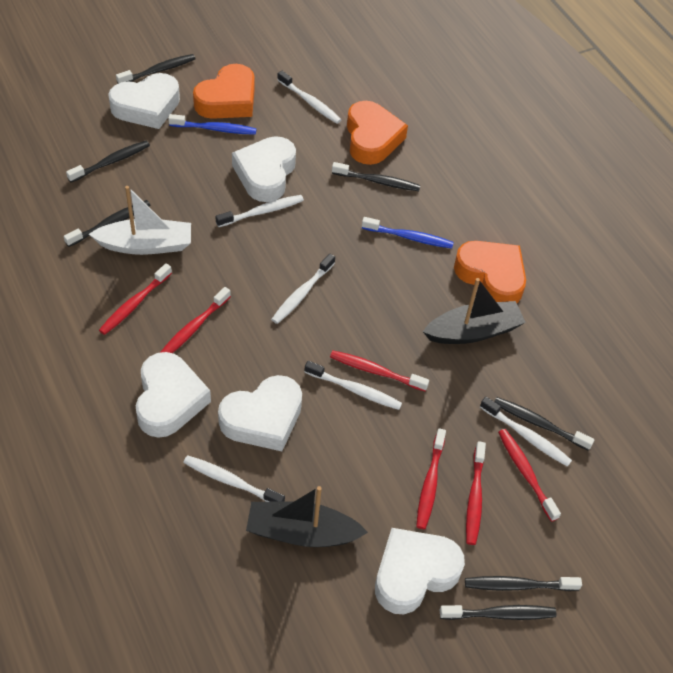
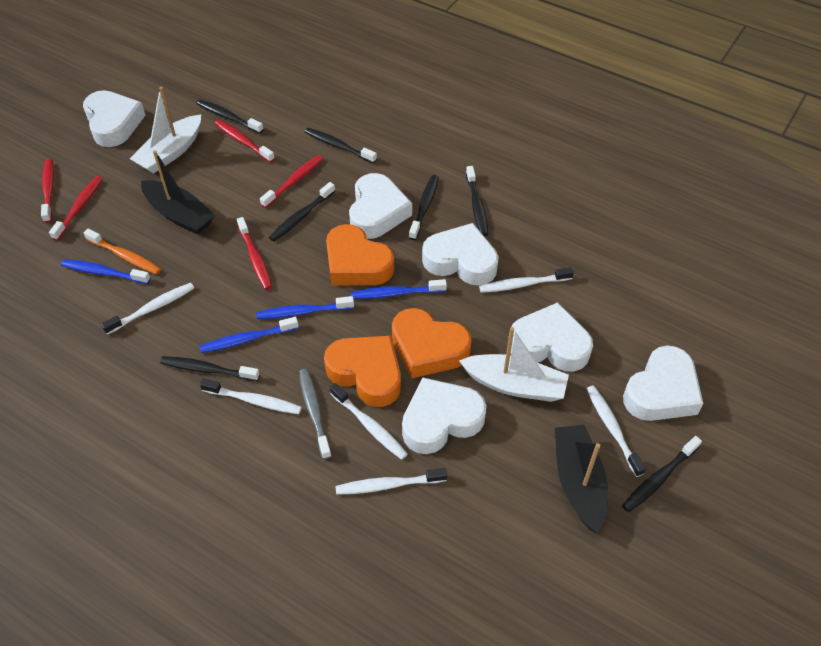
blue toothbrush: [168,114,257,135] [362,217,454,249] = 2 -> [61,259,150,284] [199,317,299,353] [256,296,354,319] [351,279,447,299] = 4
grey toothbrush: none = 0 -> [299,369,331,459] = 1
orange toothbrush: none = 0 -> [83,229,161,275] = 1
red toothbrush: [99,263,172,335] [160,287,231,353] [330,350,429,391] [416,428,446,529] [466,441,486,545] [498,429,561,522] = 6 -> [41,159,54,223] [49,176,103,241] [214,120,275,162] [237,217,272,290] [260,155,323,208] = 5
white boat: [89,186,191,255] = 1 -> [130,87,201,174] [459,327,569,402] = 2
white heart: [108,73,180,129] [136,352,211,438] [218,375,302,451] [232,136,296,202] [375,528,465,614] = 5 -> [83,90,146,147] [349,173,412,239] [402,378,486,454] [422,223,499,286] [508,302,593,371] [623,346,703,421] = 6

